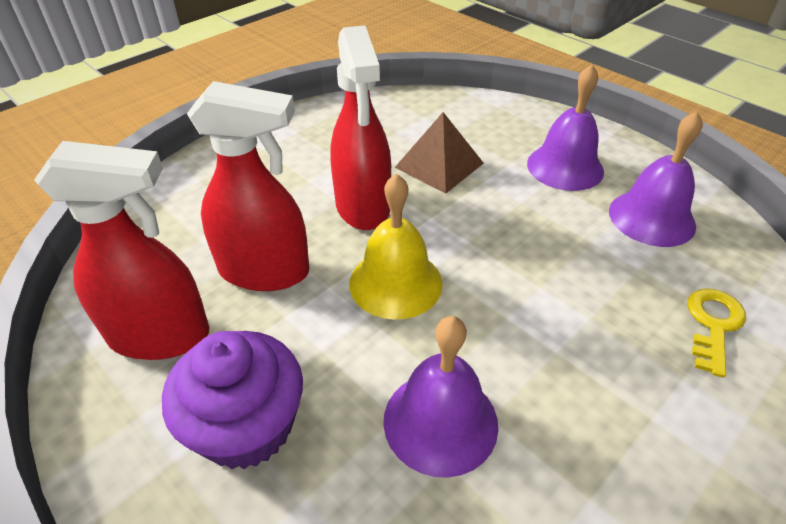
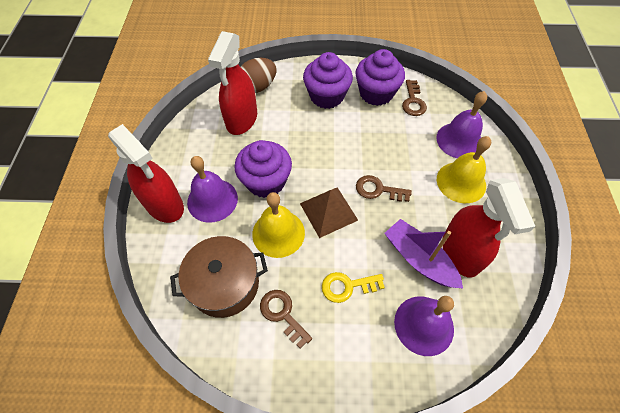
brown egg: none = 0 -> [240,58,277,93] = 1
brown key: none = 0 -> [260,290,312,349] [356,175,412,202] [402,80,427,116] = 3
brown pot: none = 0 -> [170,236,268,318] = 1
purple boat: none = 0 -> [384,219,463,288] = 1
purple cupcake: [162,331,303,469] = 1 -> [234,140,292,198] [303,52,353,109] [355,49,405,106] = 3
yellow bell: [349,173,443,320] = 1 -> [252,192,305,258] [437,136,491,203] = 2

